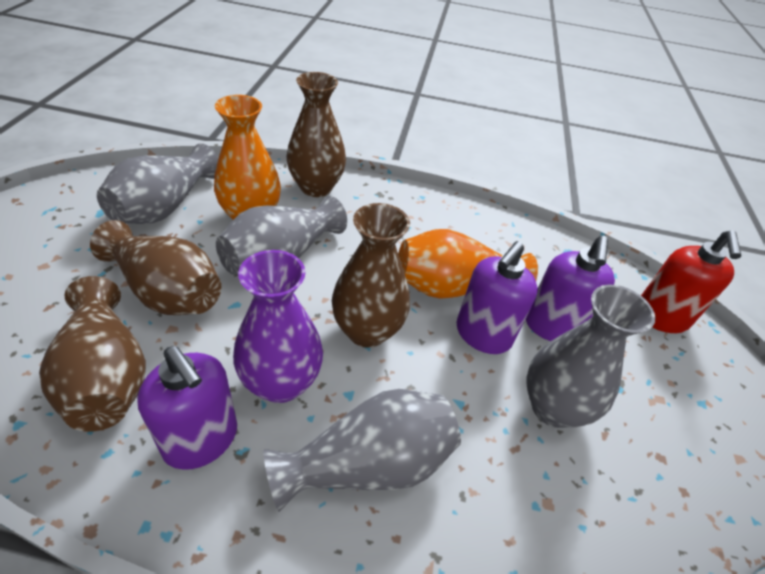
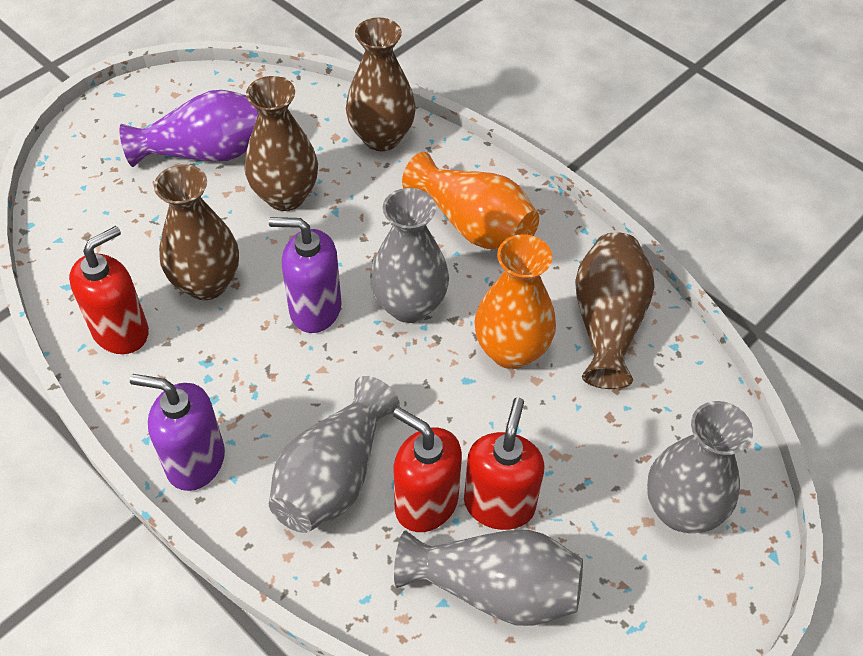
purple soap dispenser: [137,346,237,470] [456,241,538,354] [526,236,615,341] = 3 -> [130,374,225,491] [269,217,342,333] = 2
red soap dispenser: [641,230,741,333] = 1 -> [69,226,149,354] [393,407,462,532] [464,397,545,530] = 3

